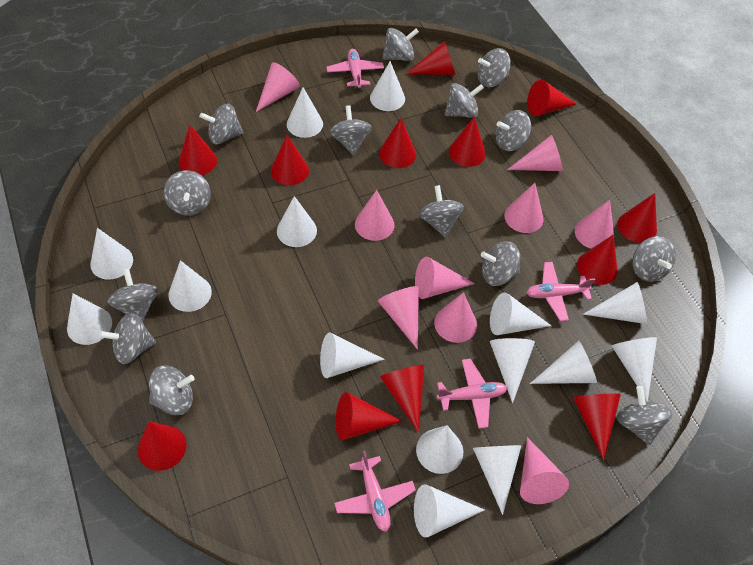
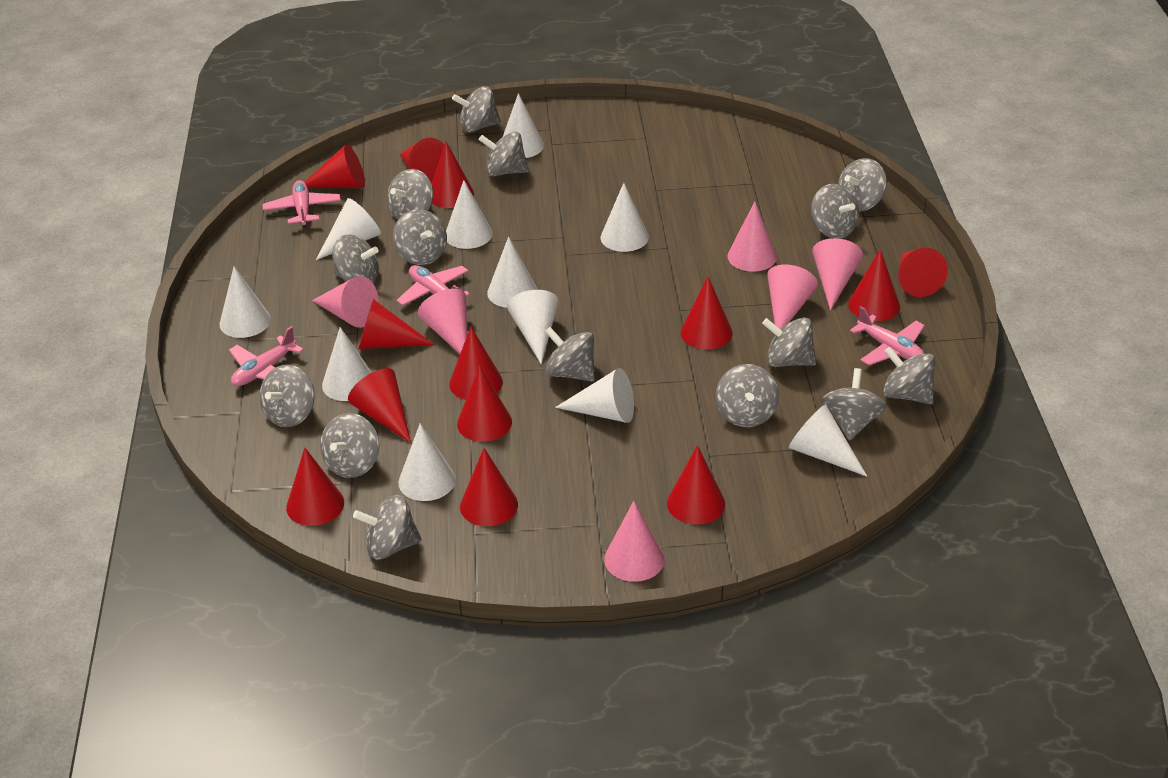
grey spinning top: [99,313,156,364] [108,268,158,322] [149,365,195,415] [164,170,211,216] [200,104,244,144] [329,105,372,155] [383,28,419,61] [419,185,464,237] [445,83,484,118] [477,48,511,87] [481,241,520,286] [496,110,531,151] [617,386,672,445] [632,236,676,282] = 14 -> [260,365,315,427] [320,413,379,478] [332,235,379,283] [353,495,422,559] [387,169,433,220] [393,209,447,265] [452,86,501,133] [479,132,529,177] [545,327,595,382] [715,364,779,427] [762,317,816,367] [811,184,859,239] [822,368,886,440] [838,158,887,212] [883,347,935,404] = 15
pink cone: [256,62,300,112] [355,190,394,241] [378,286,419,350] [415,257,475,299] [434,292,477,343] [504,183,544,233] [507,135,563,171] [520,437,569,504] [575,200,614,249] = 9 -> [312,276,379,328] [418,289,467,354] [604,501,665,582] [728,202,777,272] [767,264,818,329] [812,238,863,310] = 6
red cone: [138,421,187,471] [179,125,217,175] [271,135,309,185] [336,392,403,441] [379,118,416,168] [380,365,424,433] [406,41,456,75] [449,116,486,167] [527,80,576,116] [573,394,621,460] [577,235,618,285] [618,193,657,243] = 12 -> [286,447,344,526] [304,144,365,188] [348,368,411,443] [358,299,434,349] [399,138,444,184] [432,142,474,208] [449,327,503,400] [457,366,512,442] [460,448,518,526] [667,445,725,525] [680,277,733,349] [848,249,900,321] [898,248,948,297] = 13
white cone: [67,294,112,345] [90,228,133,280] [168,260,212,312] [277,196,317,247] [287,87,323,138] [320,332,385,378] [370,61,405,111] [414,484,485,538] [416,425,463,474] [473,445,522,515] [490,292,551,335] [490,338,535,403] [530,341,597,384] [583,282,647,324] [612,337,657,401] = 15 -> [220,266,271,338] [316,198,381,260] [322,327,372,401] [399,423,456,501] [446,180,493,249] [487,237,537,308] [503,93,544,158] [507,290,559,364] [555,368,634,423] [601,183,649,252] [789,404,867,476] = 11

